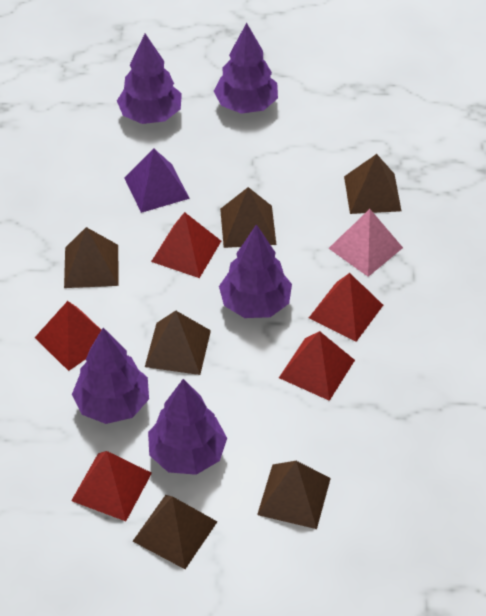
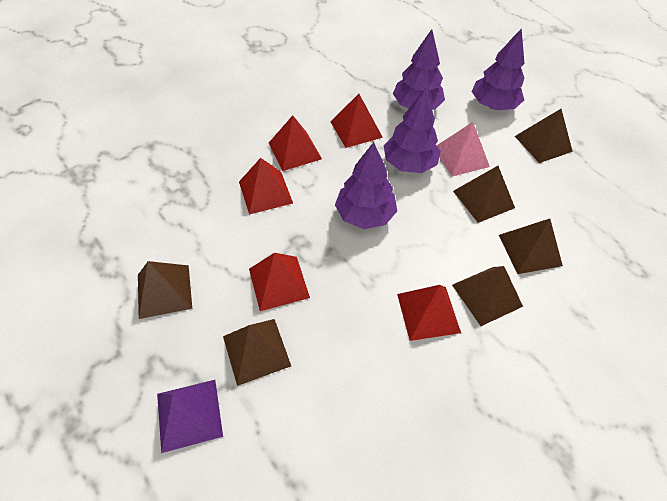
purple tree: [72,328,149,424] [117,34,182,124] [148,379,227,475] [214,23,278,114] [219,224,292,318] = 5 -> [335,142,397,229] [384,88,441,173] [393,29,445,110] [472,28,525,110] = 4

